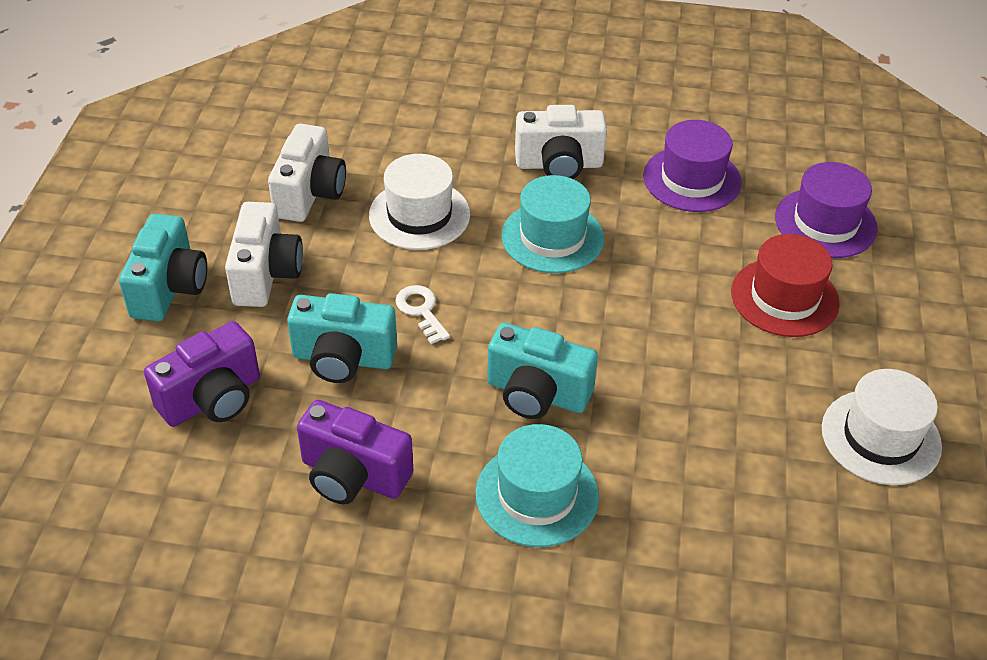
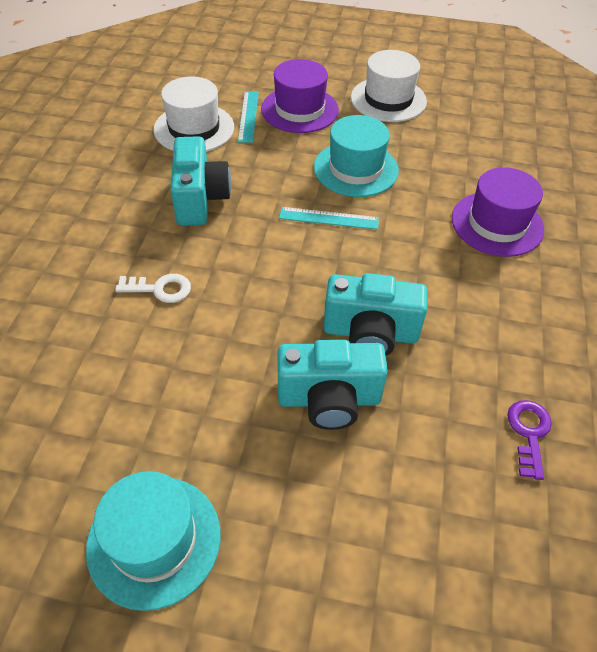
purple camera: [144,321,260,427] [297,400,413,504] = 2 -> none = 0
purple key: none = 0 -> [507,400,552,480] = 1
red hat: [731,234,840,337] = 1 -> none = 0
turquoise ruler: none = 0 -> [238,91,259,143] [279,207,379,230] = 2
white camera: [225,202,303,307] [268,124,346,222] [515,105,607,179] = 3 -> none = 0

